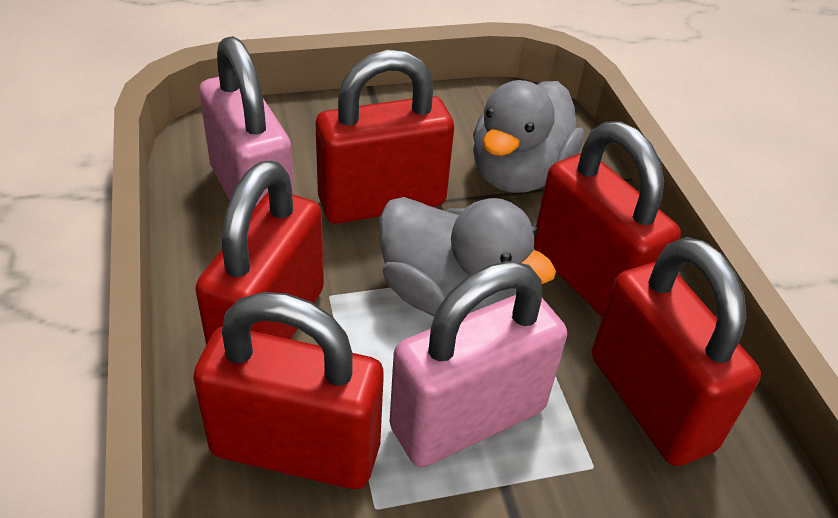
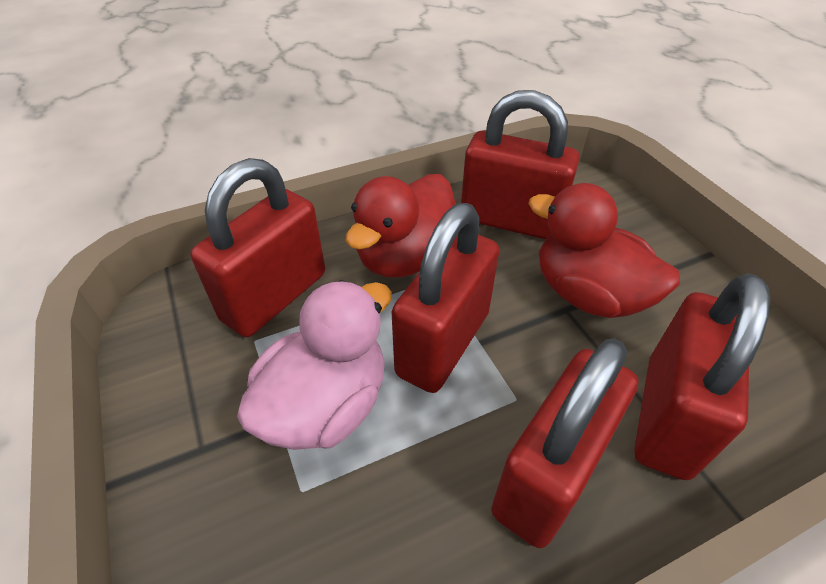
grey duck: [379,197,556,316] [473,80,584,193] = 2 -> none = 0
pink duck: none = 0 -> [237,280,392,450] = 1
pink padlock: [199,36,294,207] [390,261,567,467] = 2 -> none = 0
red duck: none = 0 -> [346,174,456,278] [528,183,680,318] = 2

